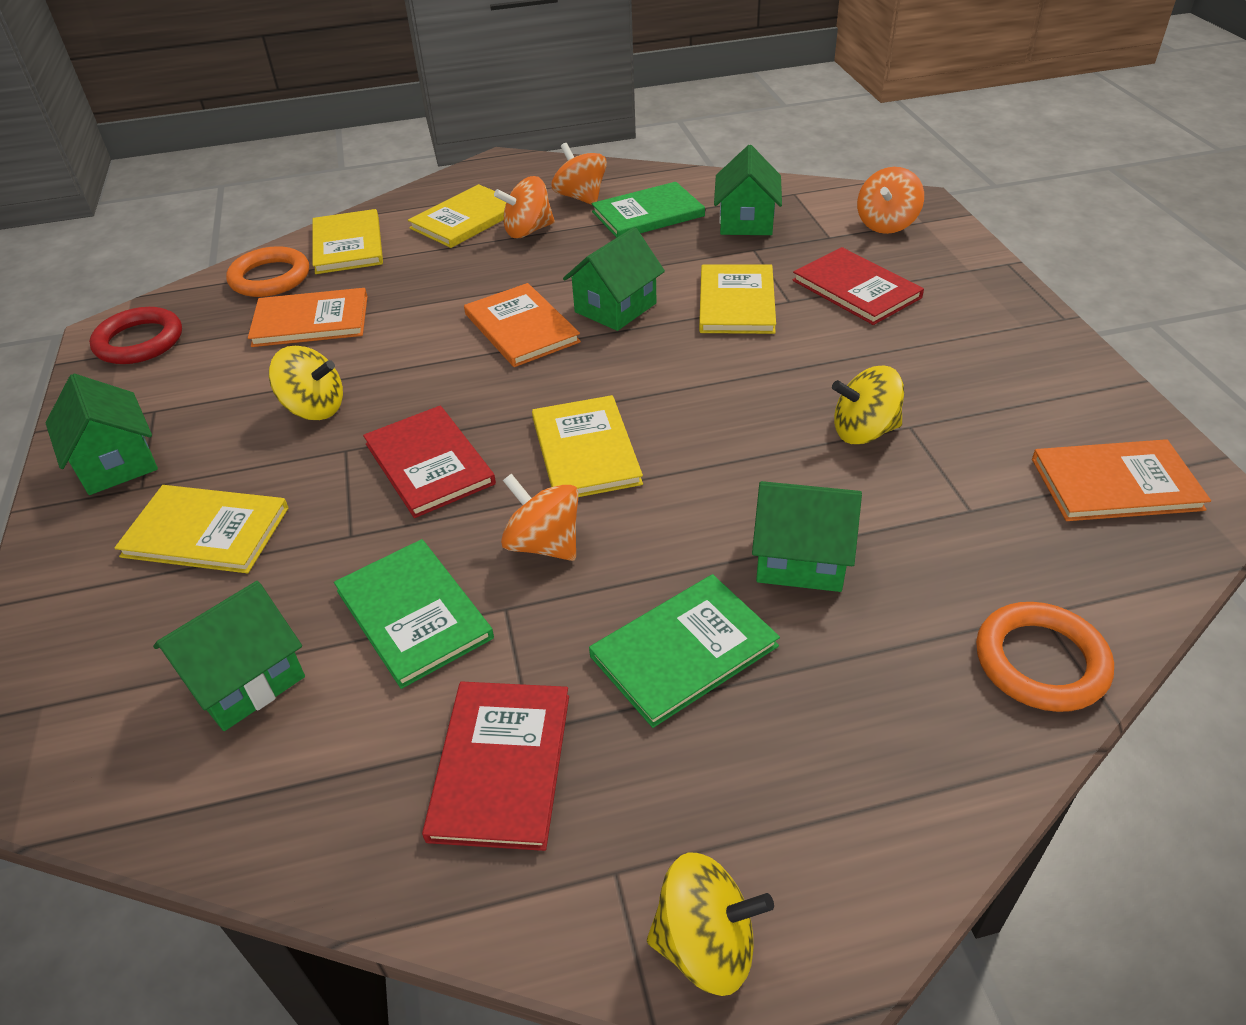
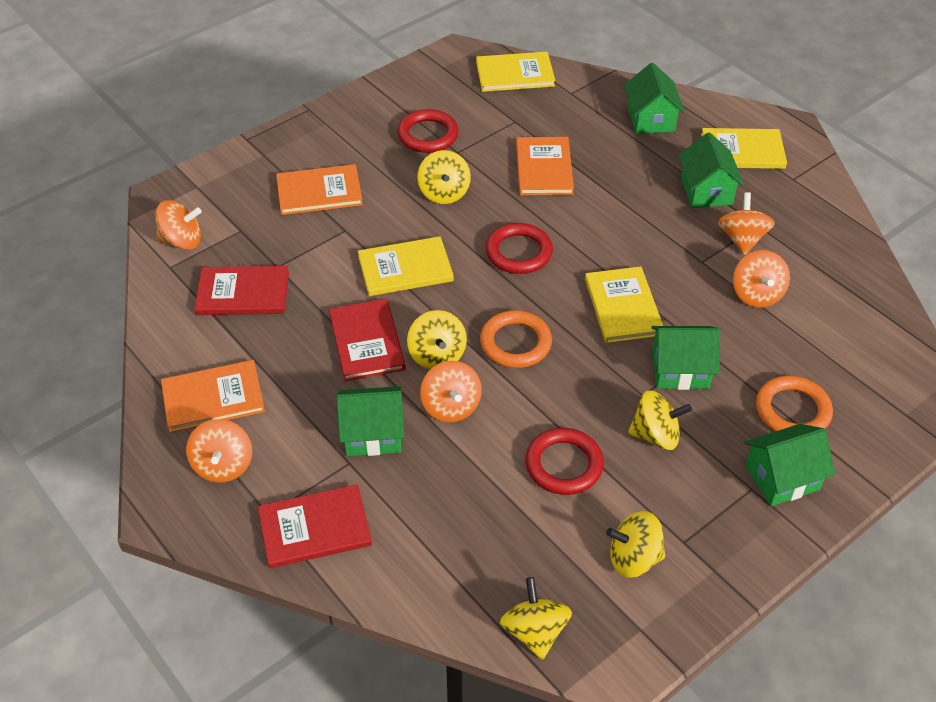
green book: [334,539,494,689] [589,574,780,728] [591,182,705,238] = 3 -> none = 0
orange spinning top: [494,176,555,238] [501,473,578,561] [552,143,607,205] [857,167,924,234] = 4 -> [156,200,202,250] [186,419,252,482] [420,361,482,422] [718,192,775,255] [733,250,790,308] = 5
red ring: [89,307,182,364] = 1 -> [397,109,459,153] [485,223,553,274] [525,428,604,495] = 3
yellow book: [114,485,289,574] [313,209,383,274] [408,184,506,248] [532,395,643,497] [699,264,776,334] = 5 -> [358,236,454,296] [476,52,555,92] [585,266,663,343] [701,128,787,169] = 4
yellow spinning top: [269,346,343,420] [647,852,774,996] [832,366,904,444] = 3 -> [407,310,467,369] [417,150,471,204] [500,577,572,660] [606,511,665,578] [628,390,692,450] = 5

